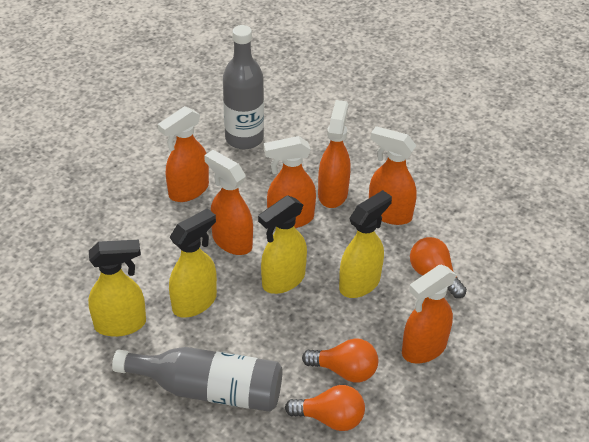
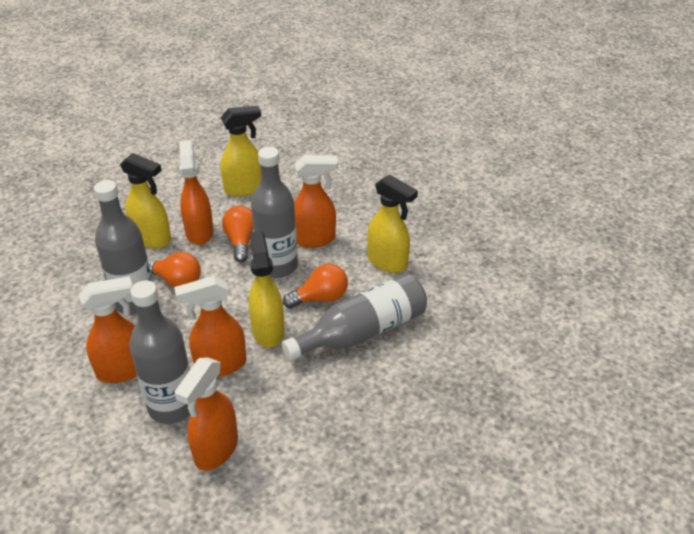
grey bottle: [112,347,282,412] [223,25,264,149] = 2 -> [94,180,153,315] [129,280,190,424] [251,147,298,278] [282,274,427,361] = 4
orange spray bottle: [158,106,209,202] [204,150,253,255] [264,136,316,228] [318,100,351,208] [369,126,417,225] [402,265,457,364] = 6 -> [79,276,137,383] [174,276,246,377] [174,357,238,471] [179,140,214,245] [294,155,338,248] = 5

